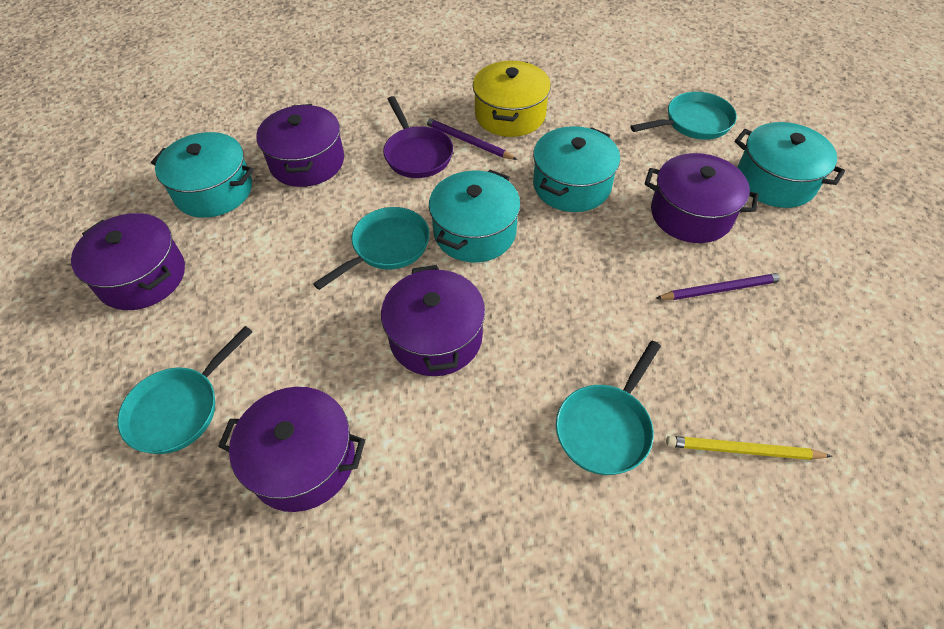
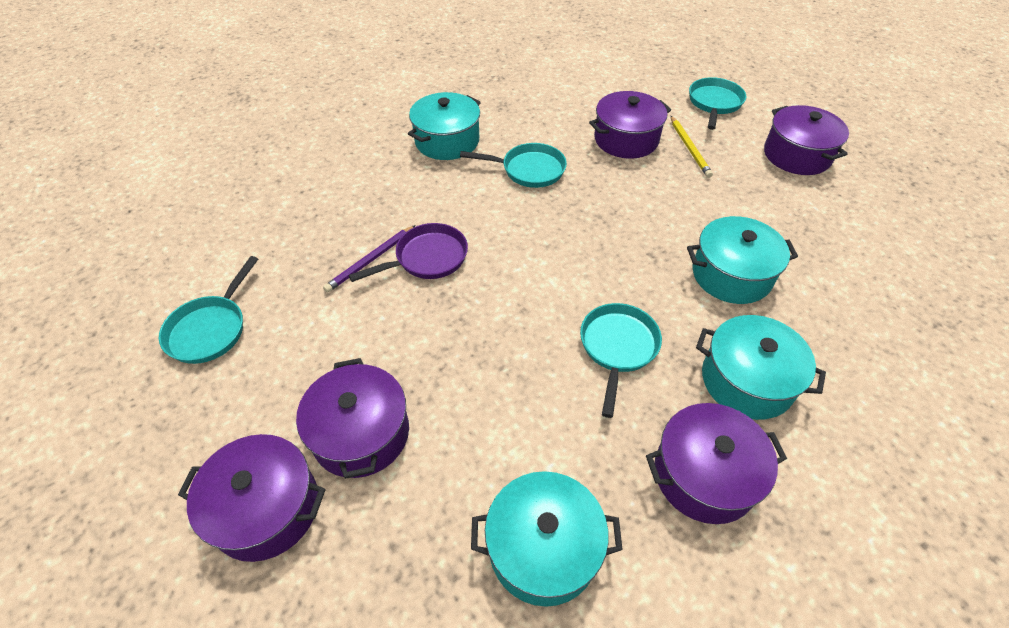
purple pencil: [423,117,518,160] [655,273,785,300] = 2 -> [323,225,416,293] = 1
yellow pot: [473,60,551,137] = 1 -> none = 0

